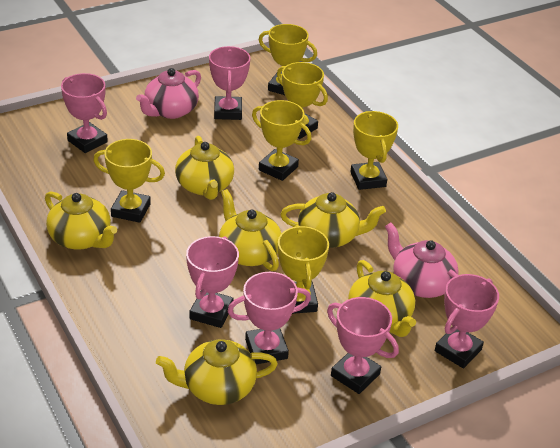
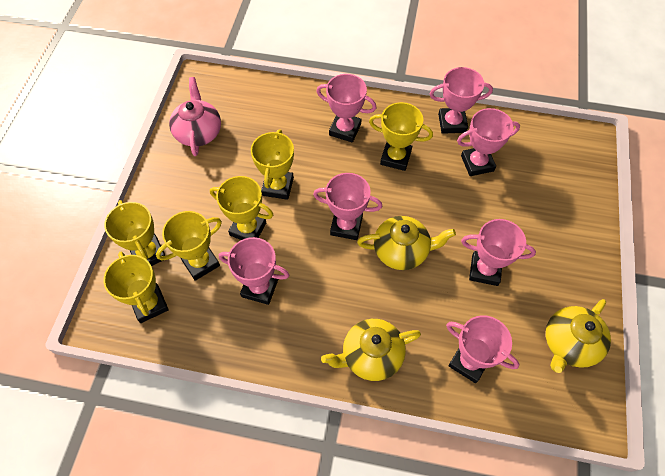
pink teapot: [136,68,201,119] [385,223,459,298] = 2 -> [169,77,221,156] = 1
pink trophy: [61,73,108,153] [186,236,239,328] [209,46,251,120] [228,272,311,364] [327,297,399,394] [435,274,499,368] = 6 -> [219,237,289,305] [313,173,382,240] [316,74,376,143] [429,67,493,134] [446,315,519,383] [457,108,520,176] [461,219,536,286] = 7
yellow teapot: [45,191,117,250] [156,339,278,405] [175,136,234,200] [219,189,281,271] [280,192,386,248] [348,260,416,337] = 6 -> [321,319,421,381] [357,216,456,270] [546,299,611,373] = 3

